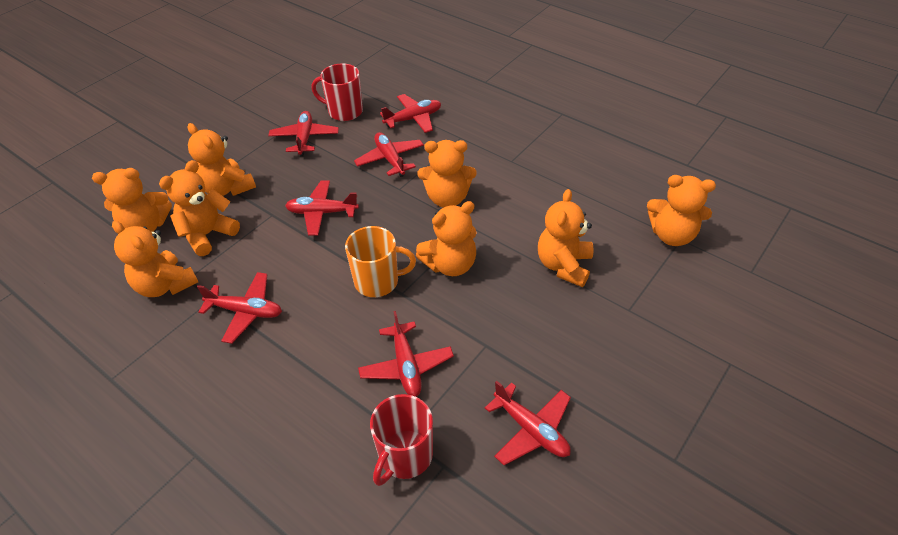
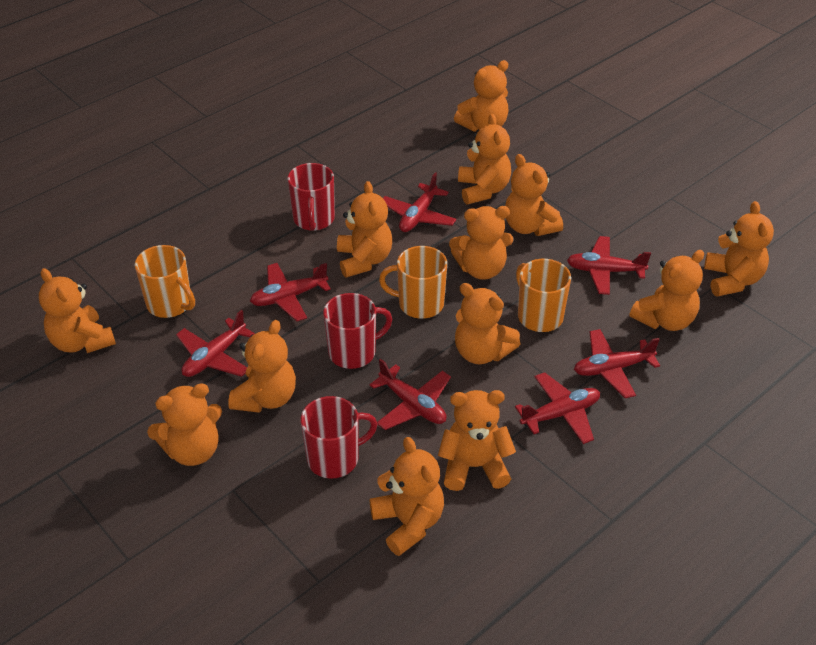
orange mug: [345,226,416,297] = 1 -> [135,245,195,318] [379,246,447,319] [516,259,571,332] = 3
orange teddy bear: [92,168,172,232] [112,221,198,297] [159,160,240,256] [187,123,256,196] [416,201,477,276] [418,140,477,208] [538,189,593,287] [647,175,716,246] = 8 -> [39,268,116,353] [147,383,222,466] [228,320,296,413] [337,181,392,277] [369,437,444,556] [438,390,516,491] [449,206,513,280] [454,60,509,132] [455,283,520,364] [458,114,511,204] [505,154,563,236] [629,250,704,331] [704,201,774,297] = 13
red mug: [312,63,363,121] [370,394,433,486] = 2 -> [287,163,335,231] [301,396,377,479] [323,293,392,369] = 3

